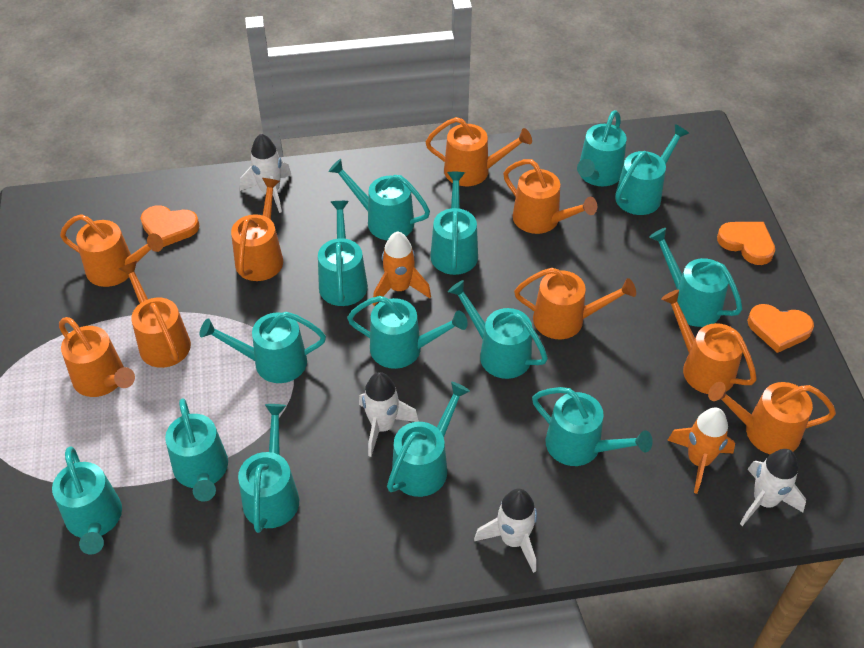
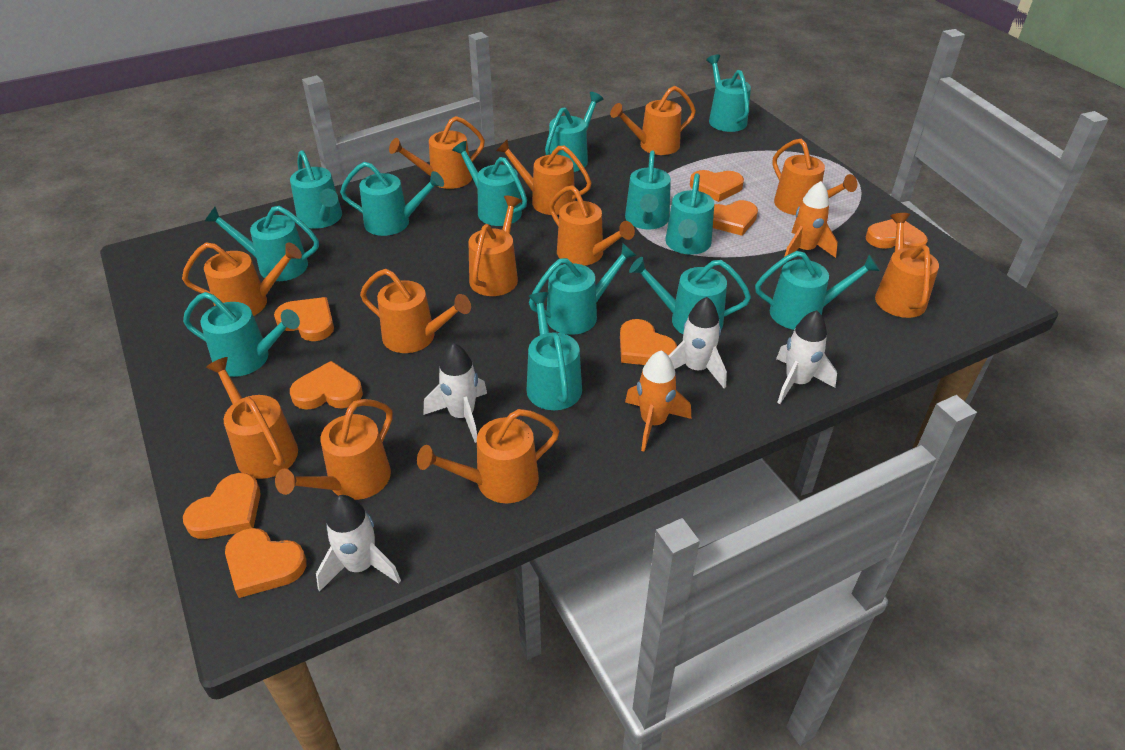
orange heart: [140,205,200,247] [717,222,775,265] [747,304,814,353] = 3 -> [183,473,261,539] [225,528,307,598] [274,297,334,341] [290,361,363,410] [620,319,677,365] [690,170,744,202] [713,200,758,236] [866,219,928,249] = 8
orange watering can: [59,317,135,397] [60,214,163,287] [119,261,191,368] [231,178,283,281] [426,117,532,186] [503,159,597,234] [514,268,636,339] [661,290,757,394] [708,382,836,454] = 9 -> [182,242,302,316] [206,357,298,479] [275,399,393,500] [360,269,471,353] [389,116,485,189] [417,409,560,503] [469,195,522,296] [496,139,592,215] [549,185,635,266] [610,86,696,155] [772,139,857,215] [875,213,939,318] = 12
turquoise watering can: [52,446,122,555] [165,398,228,502] [200,312,326,383] [238,404,299,533] [318,201,368,306] [328,159,430,240] [347,296,468,369] [387,382,470,497] [430,172,478,275] [448,280,548,379] [532,387,653,466] [577,110,626,186] [615,124,689,215] [649,228,742,327] = 14 -> [183,292,300,377] [205,206,319,281] [290,150,342,229] [340,162,444,236] [452,141,527,226] [527,292,582,410] [529,243,637,335] [545,92,603,172] [625,150,671,229] [629,257,751,334] [665,173,714,255] [706,54,751,132] [755,251,880,330] = 13

